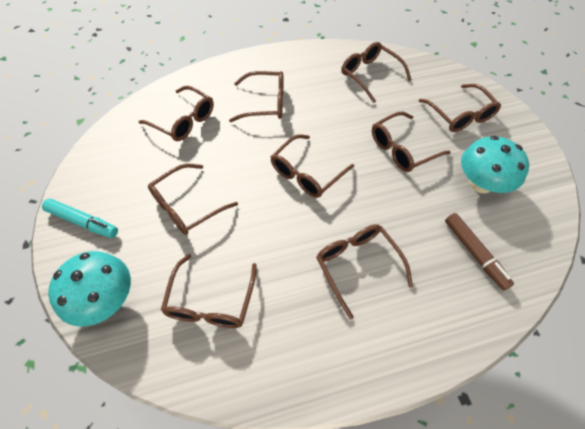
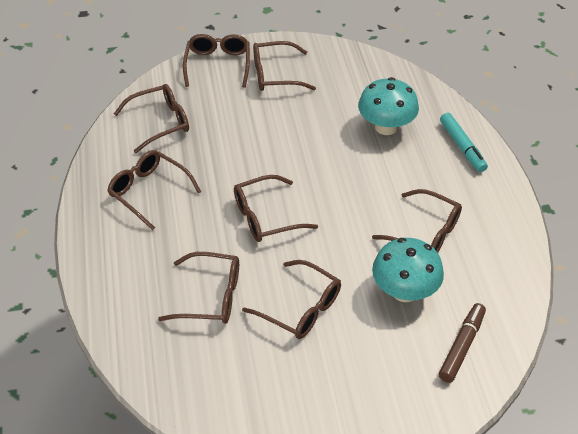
brown glasses: [138,86,214,141] [148,164,238,235] [161,254,257,328] [229,71,283,122] [271,134,354,198] [316,224,413,319] [341,42,412,103] [372,112,450,172] [419,84,501,132] = 9 -> [107,150,201,230] [114,84,189,153] [158,252,239,324] [183,34,250,88] [234,175,318,242] [242,260,341,339] [253,41,316,91] [372,189,462,253] = 8

